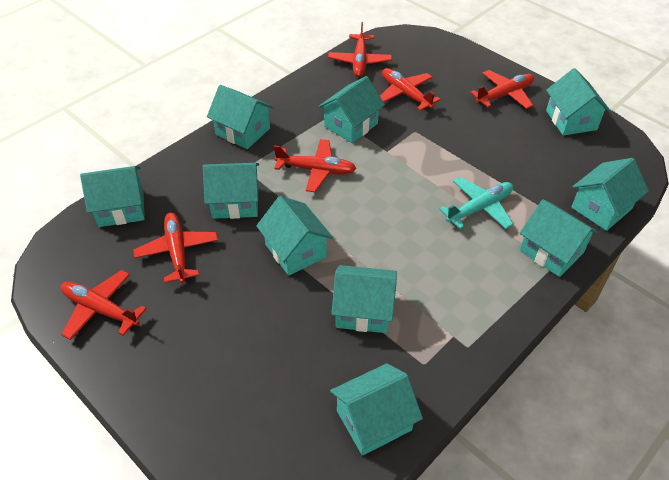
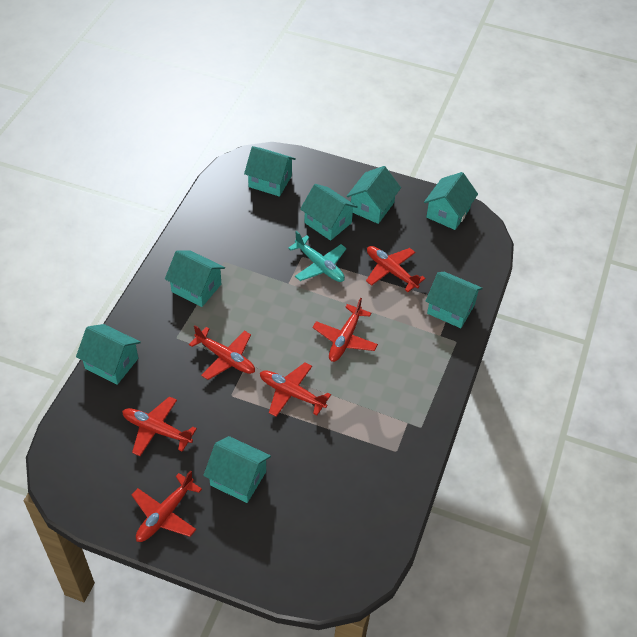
turquoise house: [80,166,145,227] [203,163,259,219] [207,85,274,149] [256,196,333,276] [318,76,385,143] [330,363,423,456] [331,265,397,333] [520,199,598,277] [546,68,611,136] [571,158,649,231] = 10 -> [76,324,141,385] [165,250,225,307] [203,436,271,503] [244,146,296,197] [300,184,358,241] [346,166,401,224] [424,172,478,230] [426,272,483,328] = 8

